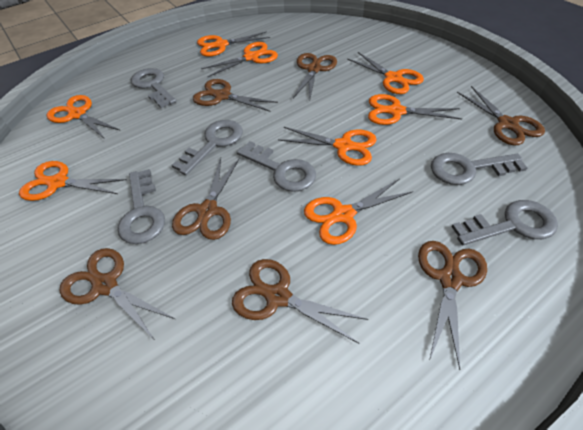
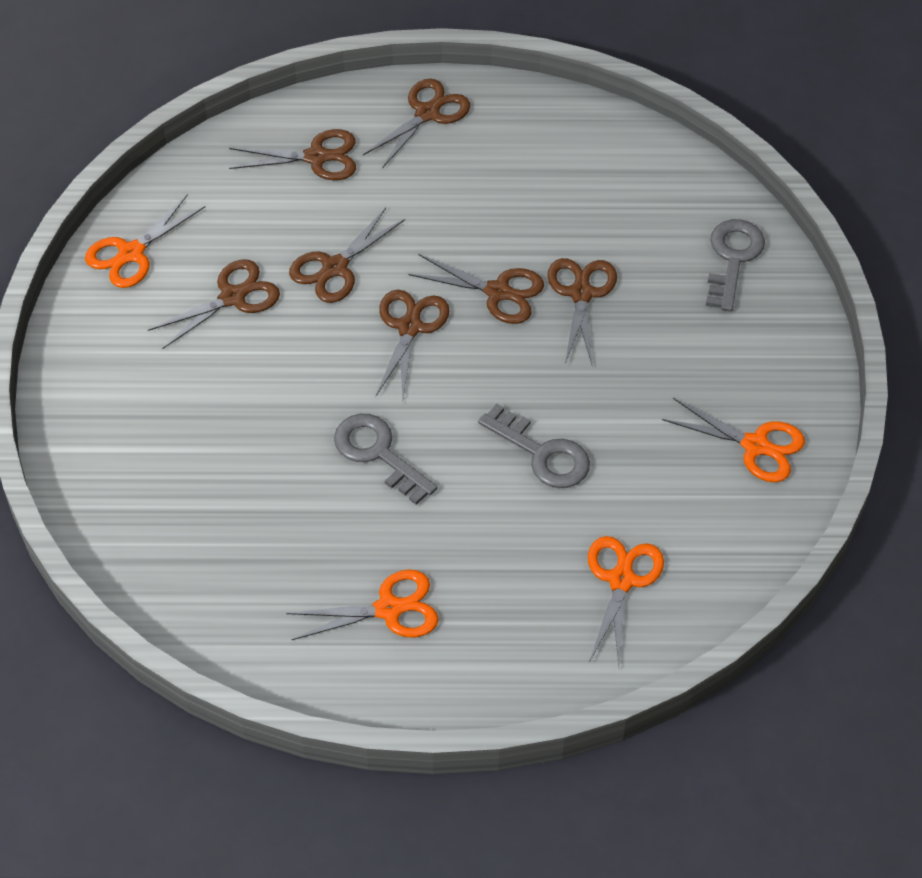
grey key: [118,169,165,244] [131,68,177,108] [172,120,243,175] [237,141,316,192] [431,153,527,185] [451,200,558,245] = 6 -> [334,414,438,505] [478,403,590,488] [706,219,765,312] = 3
orange scissors: [19,161,127,201] [46,95,121,139] [197,31,270,57] [201,42,278,77] [278,127,377,166] [304,179,413,245] [347,52,424,94] [368,94,462,125] = 8 -> [85,194,205,288] [286,570,439,640] [588,536,664,666] [662,398,805,482] = 4

